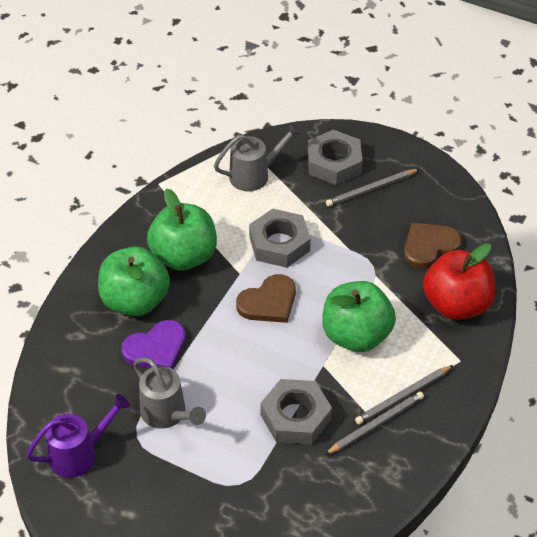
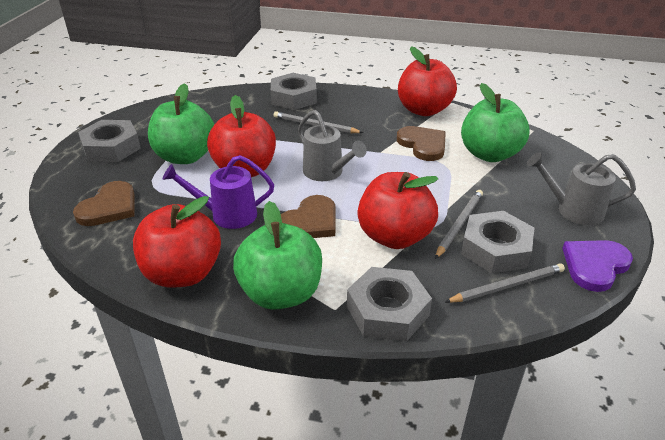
brown heart: [236,274,296,323] [404,223,462,268] = 2 -> [73,181,135,226] [281,195,335,238] [397,126,446,161] = 3
grey nut: [249,209,311,268] [261,379,332,445] [308,130,362,185] = 3 -> [78,120,141,162] [271,73,317,110] [347,267,432,341] [461,211,534,273] = 4
red apple: [423,243,495,320] = 1 -> [133,196,221,288] [207,95,276,177] [357,172,438,249] [398,46,457,116] = 4

